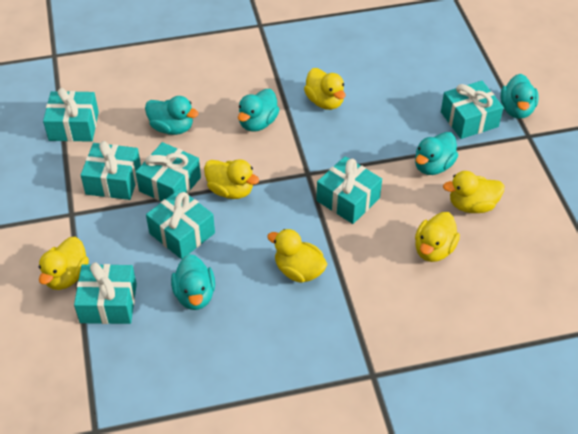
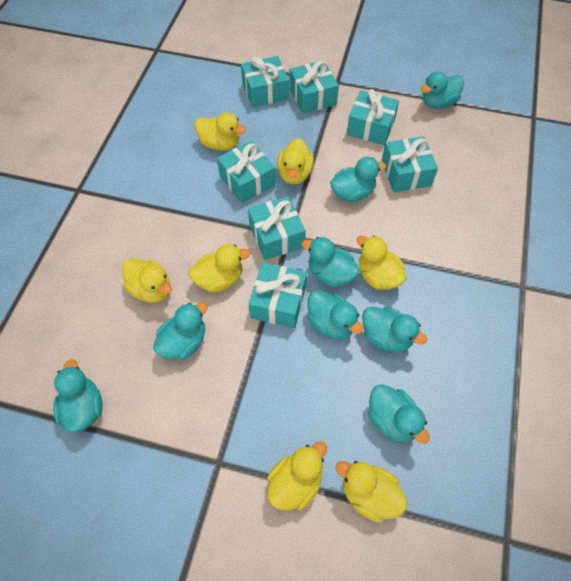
turquoise duck: [145,96,199,135] [171,254,215,310] [238,89,280,132] [415,132,458,175] [500,74,539,119] = 5 -> [53,359,102,432] [153,302,208,360] [301,237,360,288] [307,290,363,339] [330,157,386,202] [362,307,427,352] [368,384,430,444] [421,71,464,109] = 8
yellow duck: [38,237,89,290] [204,159,259,199] [267,229,327,283] [304,68,346,110] [415,212,460,262] [443,171,504,213] = 6 -> [122,258,172,303] [189,244,250,292] [195,113,246,150] [267,441,327,511] [277,138,314,184] [336,461,408,523] [357,236,406,290] = 7

